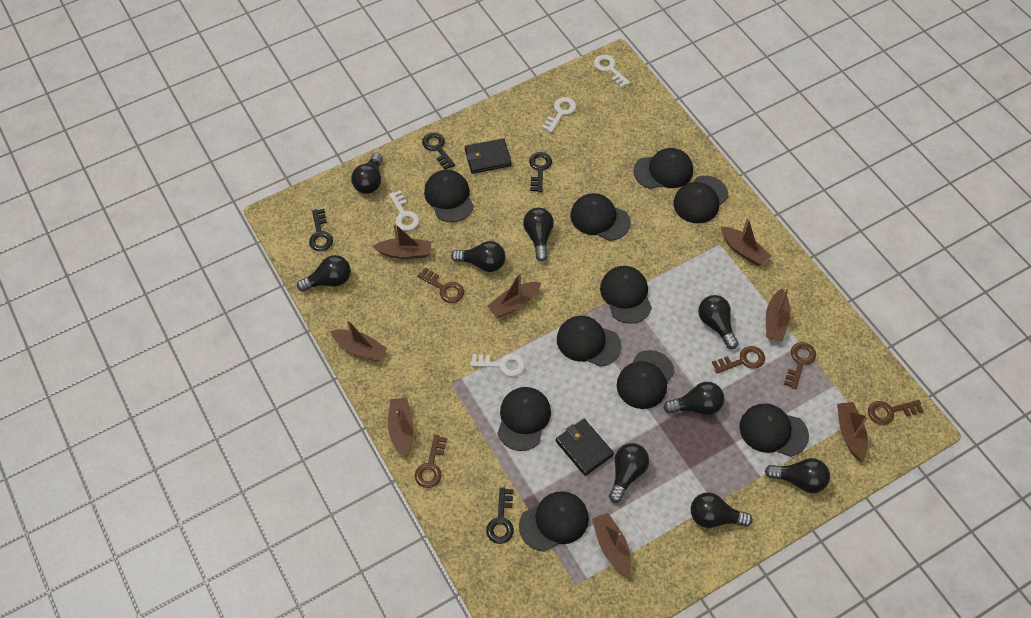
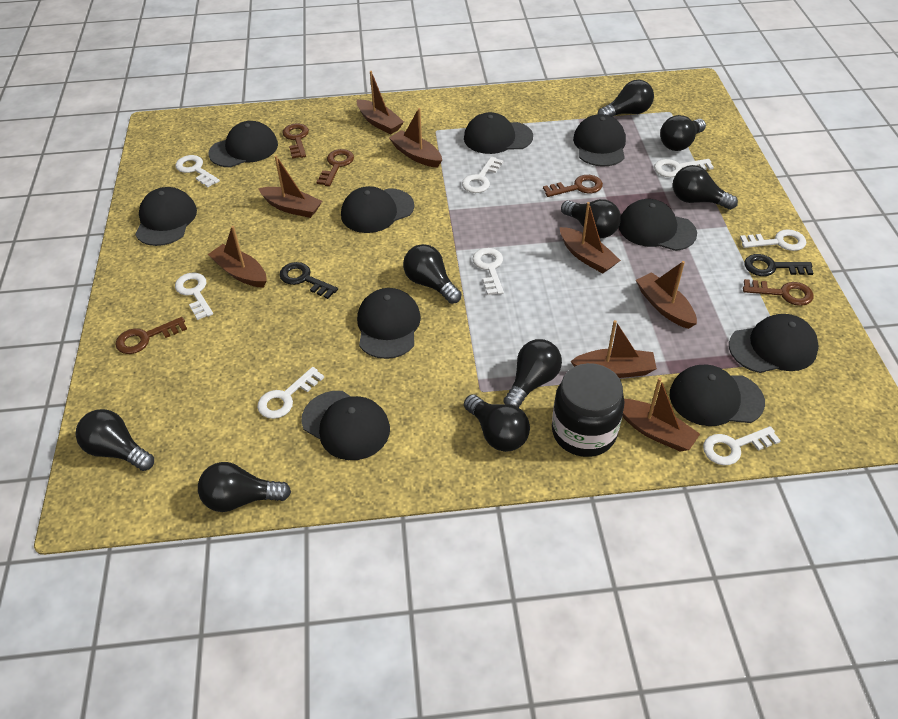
black jar: none = 0 -> [552,363,625,457] = 1
black key: [309,209,333,251] [422,133,455,170] [486,487,514,544] [529,152,552,192] = 4 -> [279,262,338,299] [744,254,813,276] = 2
black wallet: [465,138,512,174] [556,419,614,476] = 2 -> none = 0
white key: [389,190,419,231] [470,354,525,376] [542,97,576,133] [594,55,630,88] = 4 -> [175,155,220,187] [175,273,213,320] [257,367,324,419] [462,157,503,193] [472,248,504,295] [654,159,714,177] [703,426,781,465] [740,229,806,251] = 8

